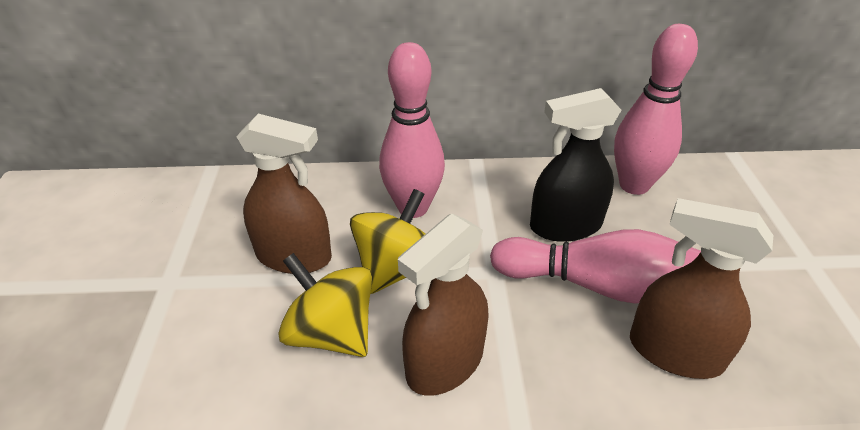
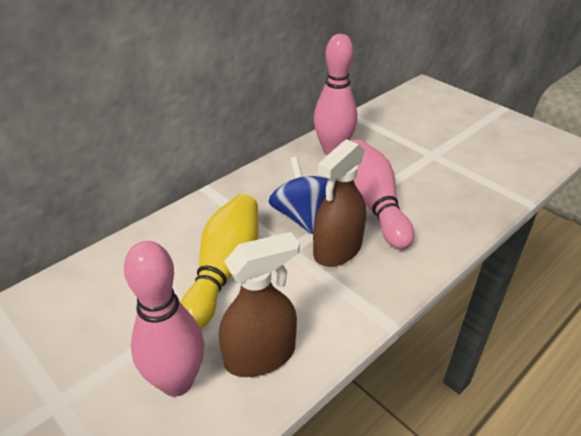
black spray bottle: [530,88,621,242] = 1 -> none = 0
blue spinning top: none = 0 -> [269,157,328,234] = 1
brown spray bottle: [236,114,332,274] [398,213,489,396] [630,198,773,379] = 3 -> [219,232,299,377] [313,139,366,267] = 2
yellow bowling pin: none = 0 -> [180,194,259,329] = 1
yellow spinning top: [278,253,372,357] [350,189,425,294] = 2 -> none = 0

